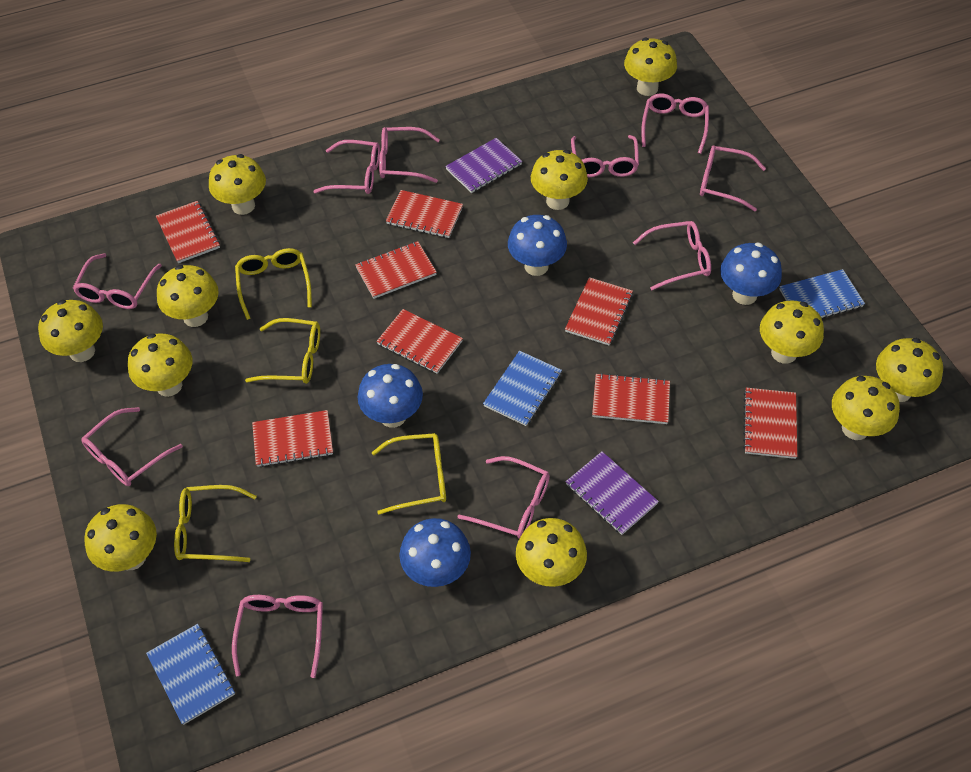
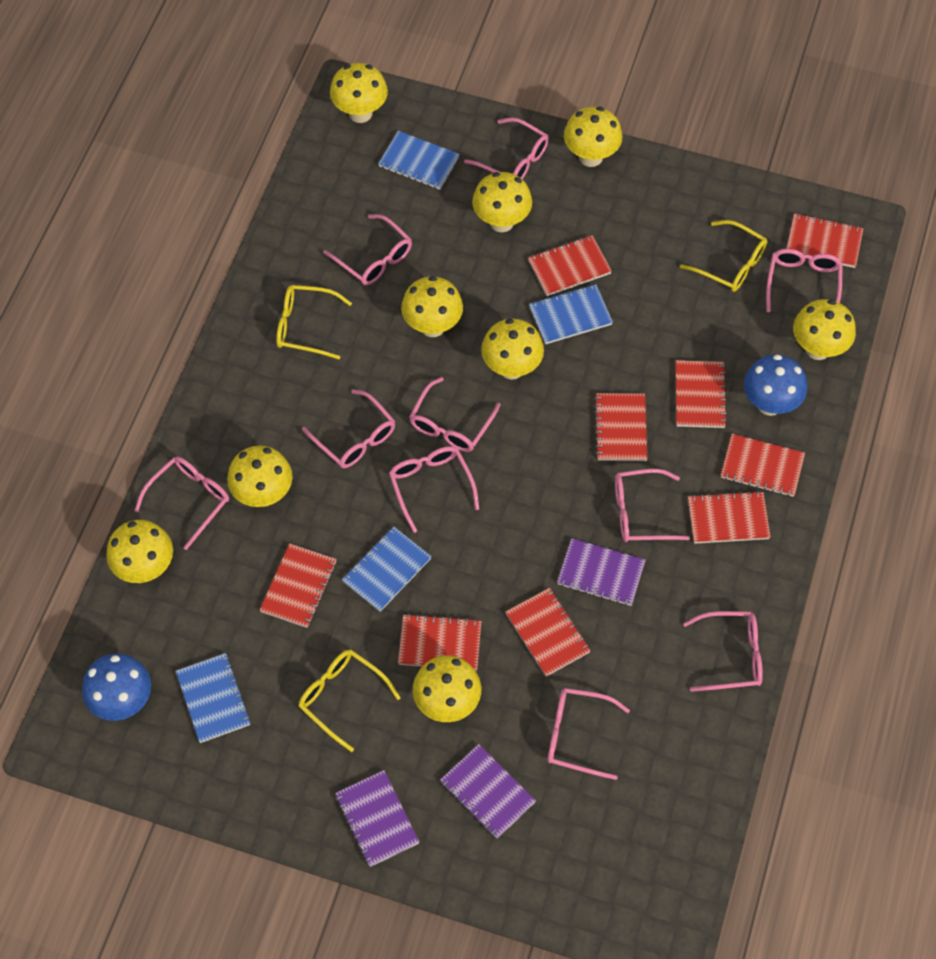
blue mushroom: [358,364,423,428] [399,518,471,587] [508,215,567,276] [720,243,782,305] = 4 -> [82,654,151,721] [744,355,807,416] = 2
blue notebook: [146,624,235,725] [483,351,562,426] [779,269,865,318] = 3 -> [176,653,251,743] [342,527,432,612] [378,131,460,190] [529,284,613,344] = 4
purple notebook: [445,138,522,193] [566,452,659,535] = 2 -> [335,770,419,867] [440,744,536,838] [557,538,646,606] = 3
red notebook: [156,201,220,263] [252,410,333,467] [355,241,437,299] [377,309,463,374] [386,190,463,238] [565,277,633,345] [592,373,670,424] [743,388,797,459] = 8 -> [260,543,337,628] [398,614,482,671] [506,588,591,676] [528,235,612,296] [594,393,647,461] [675,360,727,428] [688,491,770,544] [721,434,805,497] [787,213,864,268] = 9
yellow glasses: [174,485,257,562] [235,248,312,320] [245,318,320,384] [372,433,446,515] = 4 -> [276,285,352,359] [298,649,401,752] [680,220,767,292] = 3
yellow mushroom: [38,300,103,362] [84,504,157,572] [128,333,192,397] [157,265,219,327] [209,154,266,215] [516,518,587,587] [531,150,588,210] [624,38,677,96] [760,300,824,364] [832,376,900,440] [876,338,943,402] = 11 -> [106,520,173,583] [227,445,292,507] [330,63,388,123] [401,276,463,337] [413,655,481,722] [472,172,532,232] [481,319,544,380] [564,107,622,167] [793,299,856,360] = 9

